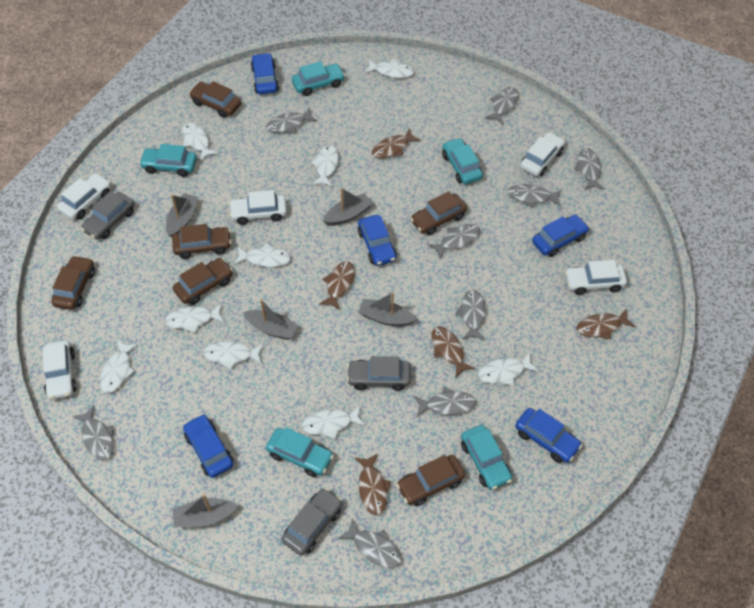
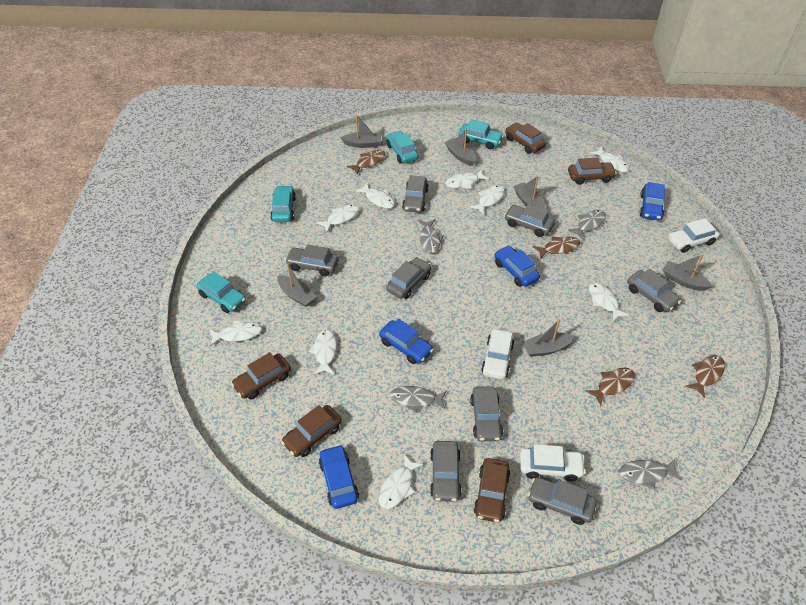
blue car: [183,414,234,478] [251,53,279,94] [358,215,397,266] [515,408,582,463] [532,215,590,257] = 5 -> [319,444,359,509] [379,319,434,364] [494,245,540,287] [640,182,665,220] = 4
brown car: [51,255,95,310] [172,224,231,259] [173,258,233,305] [189,81,241,118] [396,455,465,506] [410,191,467,235] = 6 -> [231,352,291,400] [281,405,342,457] [473,458,510,522] [505,123,546,154] [568,157,617,185] = 5
brown fish: [319,262,355,310] [354,454,391,515] [372,128,421,158] [432,326,475,377] [577,309,635,339] = 5 -> [347,150,386,175] [533,237,580,258] [586,367,635,406] [686,355,725,398] = 4
grey boat: [166,193,198,237] [172,494,238,527] [243,299,298,340] [323,188,373,226] [358,292,416,326] = 5 -> [277,263,317,307] [340,114,382,148] [445,129,476,166] [513,176,546,209] [523,319,574,357] [663,254,713,291] = 6
grey car: [81,191,135,240] [282,488,342,556] [347,356,411,391] = 3 -> [285,244,338,276] [386,257,431,299] [402,175,429,213] [430,441,462,502] [470,387,503,441] [504,204,555,237] [528,477,597,525] [627,269,681,312] = 8
grey fish: [72,405,114,460] [266,108,317,133] [338,518,402,568] [414,387,476,416] [428,224,480,258] [455,290,486,340] [485,87,519,124] [508,184,561,208] [574,148,604,190] = 9 -> [390,386,446,413] [418,219,444,253] [568,210,606,239] [619,459,682,489] = 4
turquoise car: [139,144,197,177] [266,427,334,477] [292,61,345,96] [442,138,483,184] [461,425,512,490] = 5 -> [196,271,246,313] [270,185,296,222] [386,131,418,164] [458,119,504,150] = 4
white car: [43,340,77,400] [57,173,111,220] [229,190,287,225] [520,132,565,176] [565,260,627,295] = 5 -> [481,329,515,379] [520,444,586,482] [668,218,719,253] = 3

